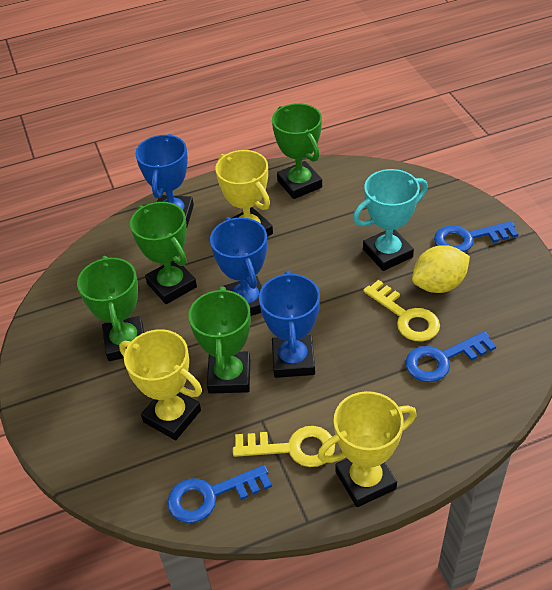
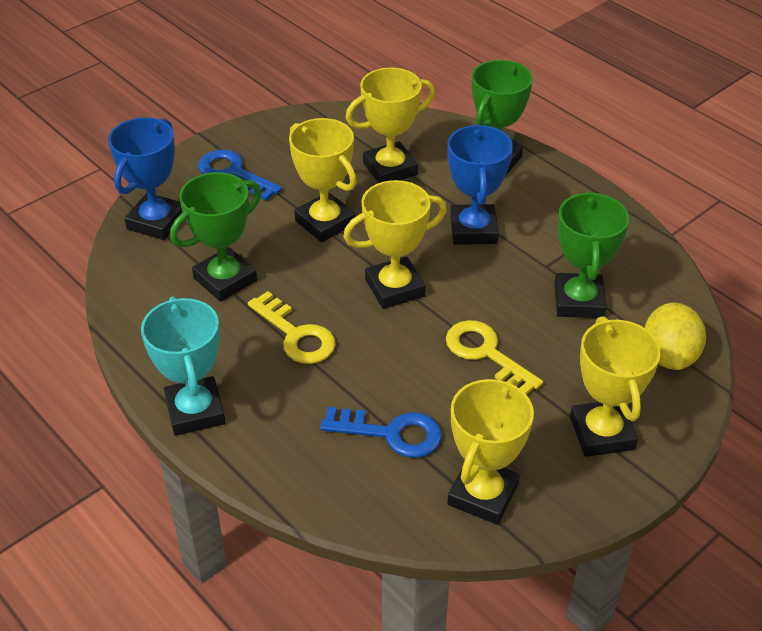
blue key: [167,465,272,523] [405,331,496,382] [434,221,519,252] = 3 -> [198,149,282,201] [320,407,442,458] = 2
blue trophy: [135,134,194,227] [210,217,267,316] [259,271,320,378] = 3 -> [108,117,182,240] [447,124,513,245] = 2
green trophy: [77,256,144,361] [130,202,197,304] [188,286,251,394] [272,103,322,199] = 4 -> [170,172,261,302] [472,60,533,175] [554,191,629,318] = 3
yellow trophy: [119,329,202,440] [215,150,273,237] [318,391,417,507] = 3 -> [289,118,357,242] [343,180,447,309] [346,67,435,183] [447,378,534,525] [570,316,661,457] = 5

